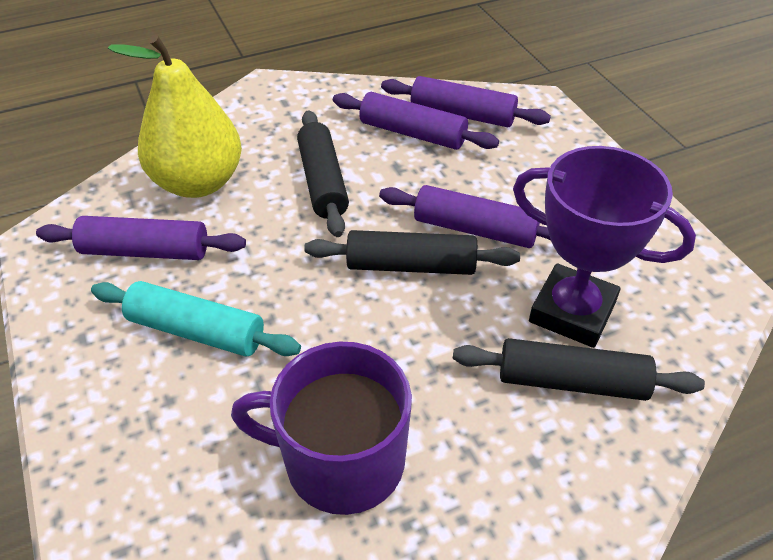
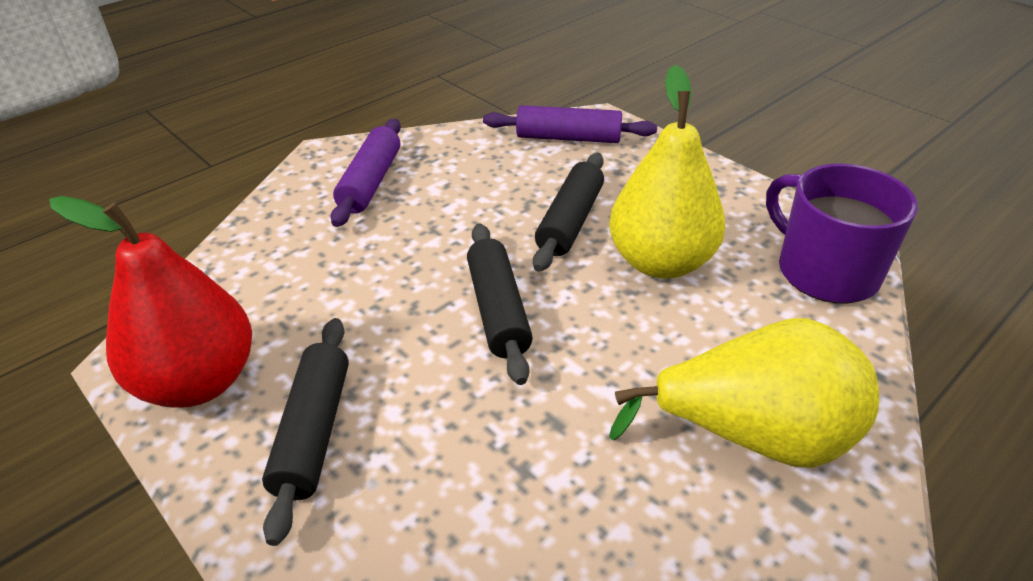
purple rolling pin: [36,216,246,260] [333,92,499,150] [379,185,551,248] [381,76,551,127] = 4 -> [331,119,401,227] [483,105,657,143] = 2
purple trophy: [513,146,696,348] = 1 -> none = 0
red pear: none = 0 -> [49,196,252,408] = 1
turquoise rolling pin: [91,281,301,356] = 1 -> none = 0
yellow pear: [108,35,242,198] = 1 -> [609,65,725,279] [609,318,879,468] = 2

